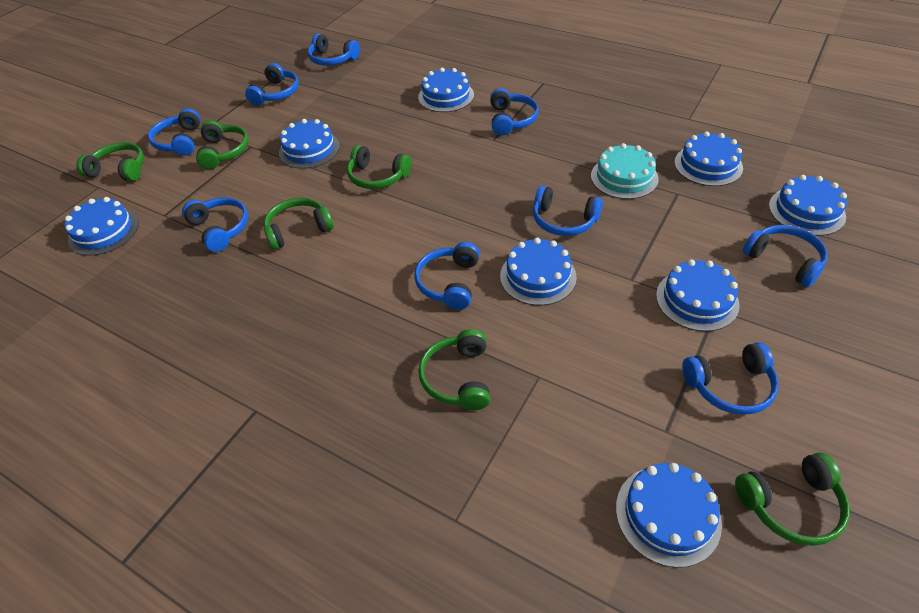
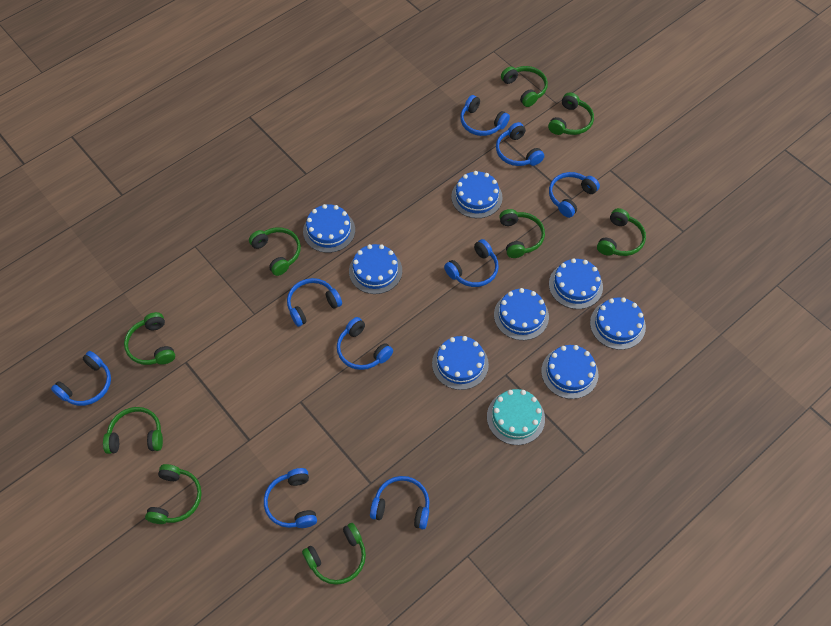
green headphones: [76,142,144,181] [196,121,249,169] [264,198,334,250] [347,145,412,189] [418,329,490,410] [735,452,850,546] = 6 -> [103,407,163,454] [124,312,175,365] [145,464,202,524] [249,227,301,276] [302,523,366,585] [499,209,545,258] [501,66,548,107] [548,92,594,135] [597,208,646,256] = 9

